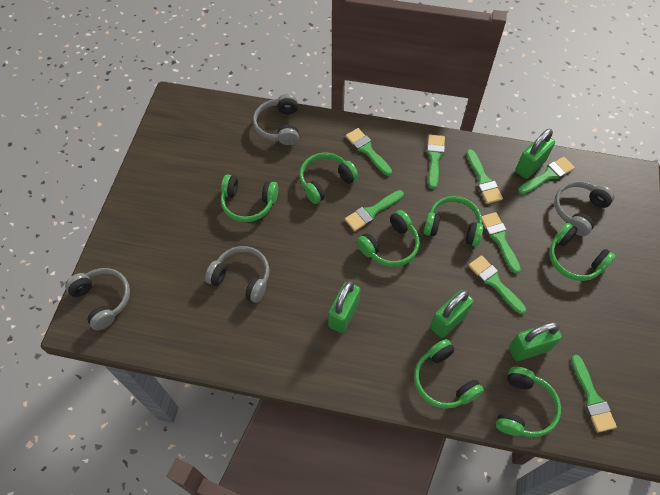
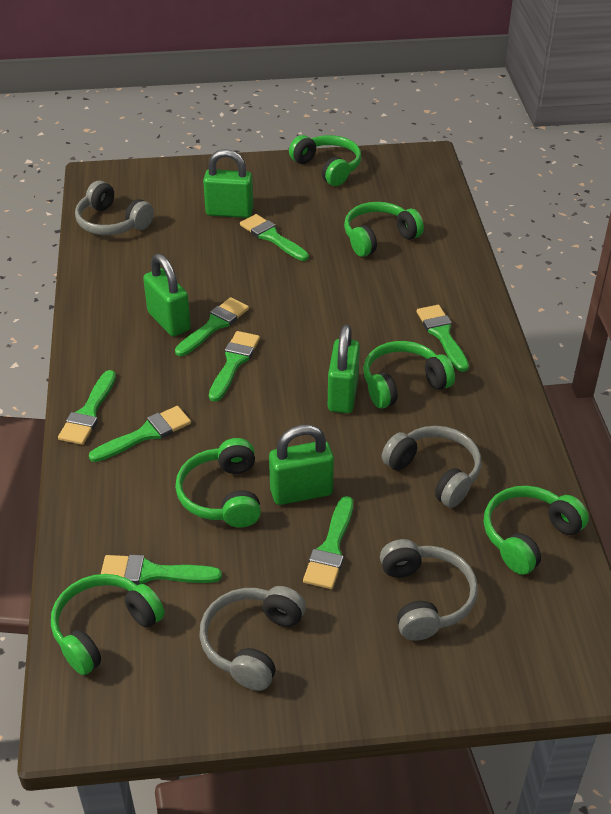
green headphones: [221,175,278,222] [299,152,359,204] [357,210,420,267] [414,339,484,409] [424,196,483,246] [496,367,561,437] [549,223,615,281] = 7 -> [51,574,165,675] [175,438,261,527] [289,135,362,186] [344,202,424,257] [363,341,455,409] [484,486,589,575] = 6

